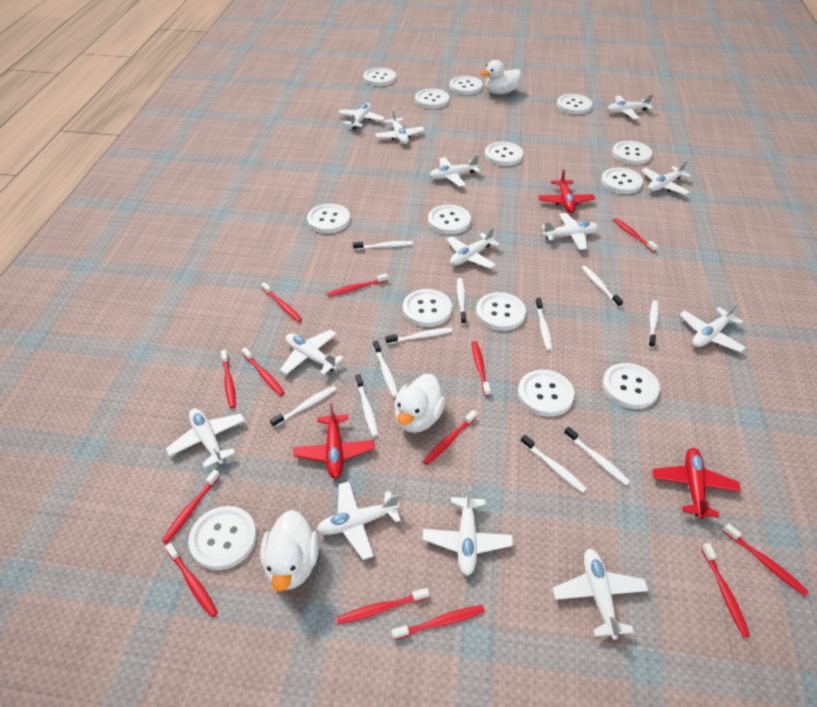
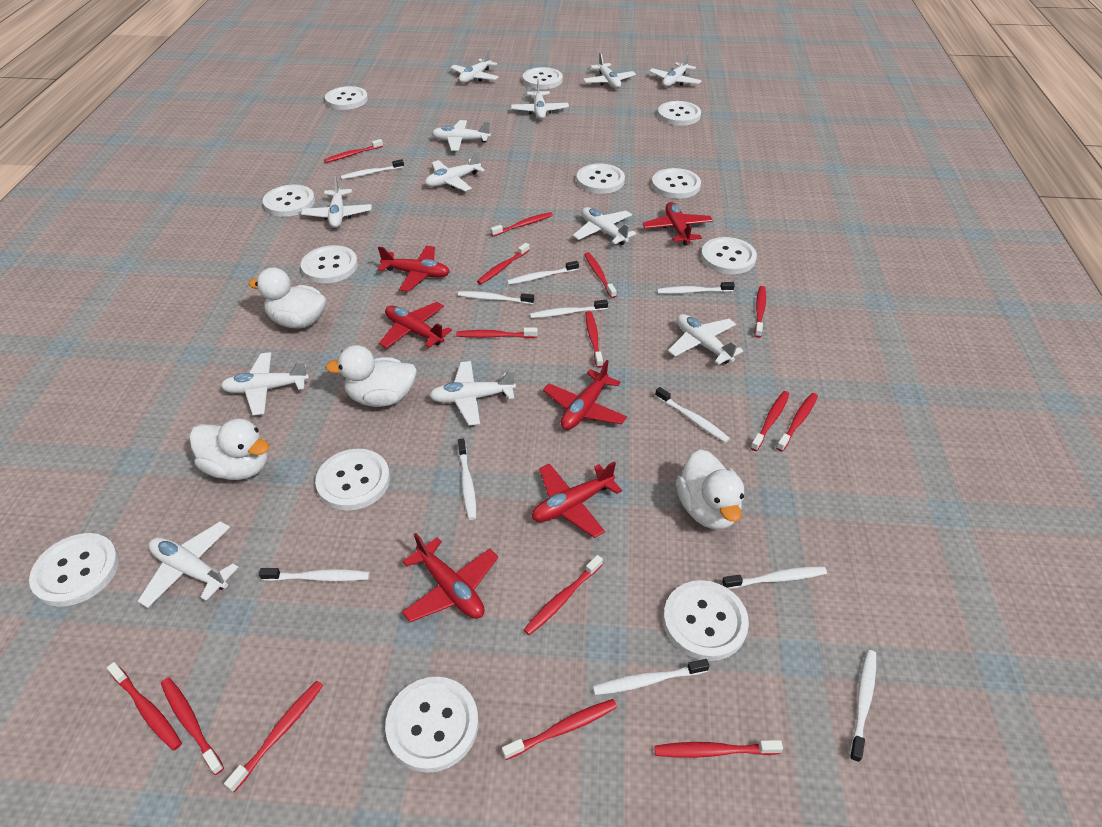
red plane: [294,403,375,479] [538,169,596,213] [652,448,741,519] = 3 -> [378,245,450,292] [379,302,452,348] [402,533,498,622] [532,461,622,538] [543,360,627,430] [643,202,713,246] = 6
red toothbrush: [162,469,220,544] [165,543,218,617] [221,350,236,408] [242,347,285,396] [261,282,303,322] [327,273,388,297] [336,588,429,625] [391,605,485,640] [423,410,477,465] [472,341,491,396] [613,218,658,252] [701,543,750,637] [723,523,809,596] = 13 -> [107,662,182,751] [161,677,224,775] [224,681,323,792] [324,139,383,163] [456,328,538,338] [477,243,530,284] [490,212,553,236] [502,699,617,760] [523,555,603,635] [584,252,617,298] [586,311,603,368] [654,740,783,758] [750,391,790,451] [754,286,766,338] [776,393,818,452] = 15
white button: [188,506,257,570] [307,204,350,233] [364,68,396,86] [403,289,452,327] [415,89,449,109] [428,205,471,234] [449,76,483,95] [476,292,526,331] [485,142,523,166] [518,370,575,417] [557,94,592,114] [601,168,643,194] [602,363,660,409] [612,141,652,165] = 14 -> [29,533,119,607] [263,184,315,217] [301,245,358,283] [315,449,390,511] [325,86,368,110] [385,677,479,773] [523,67,563,89] [577,163,625,194] [652,168,701,199] [658,101,701,126] [663,580,749,661] [701,237,757,274] = 12
white duck: [260,510,319,591] [394,374,446,433] [481,60,521,94] = 3 -> [189,419,270,480] [249,267,326,329] [325,345,417,407] [676,449,744,530] = 4
white plane: [166,408,245,468] [280,329,344,375] [317,481,401,560] [338,103,385,130] [375,109,425,144] [423,486,513,576] [430,155,480,187] [446,227,500,269] [542,213,598,250] [552,549,649,640] [607,94,654,120] [641,160,691,195] [680,302,746,352] = 13 -> [138,521,239,608] [221,352,309,415] [301,176,372,228] [425,151,485,191] [429,361,516,425] [432,120,491,151] [450,49,499,83] [511,79,569,119] [573,207,636,245] [583,52,636,89] [649,53,701,87] [668,314,743,365] = 12

